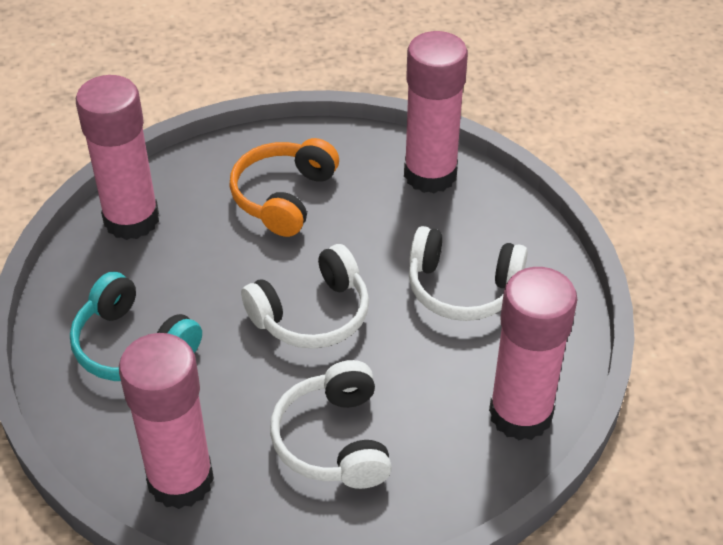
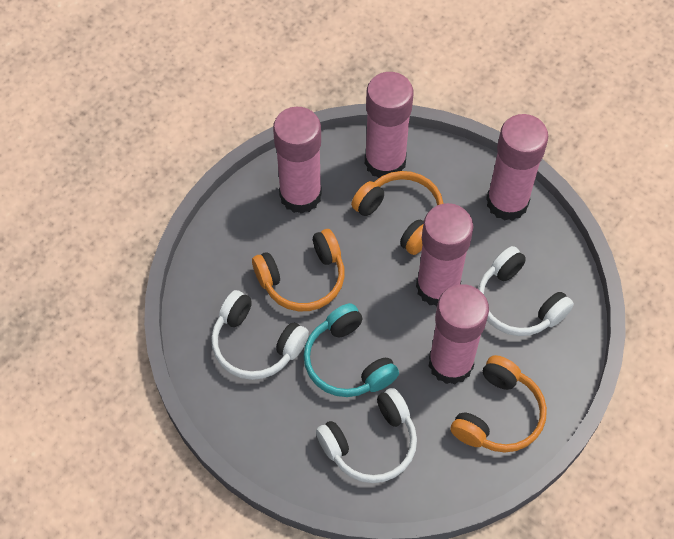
orange headphones: [229,138,339,237] = 1 -> [252,229,345,311] [351,171,443,255] [451,355,547,452] = 3
pink glue stick: [76,75,159,240] [119,333,214,509] [404,31,468,193] [489,267,577,440] = 4 -> [273,107,322,214] [365,72,413,178] [416,203,474,306] [429,284,489,385] [486,114,548,221] = 5

